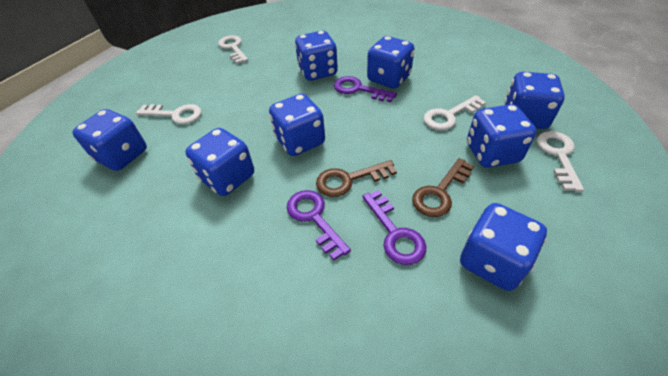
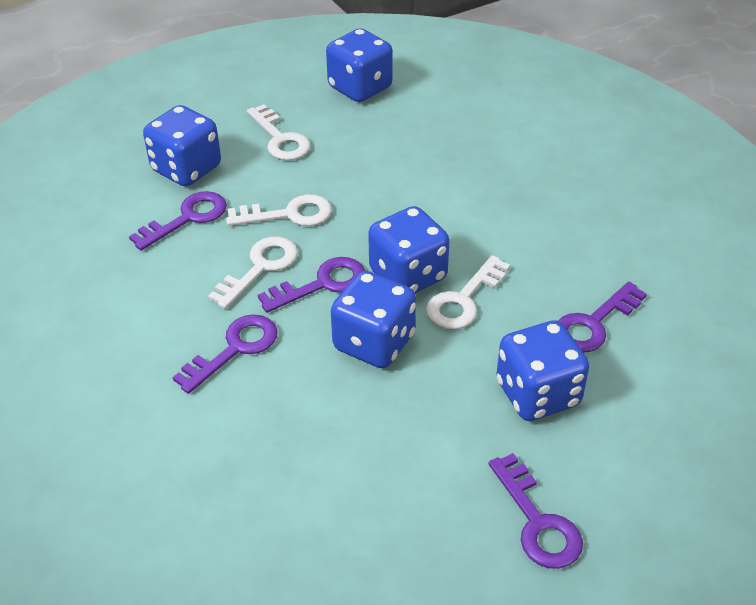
blue dice: [72,109,147,171] [185,128,254,196] [269,94,325,156] [295,31,338,81] [367,36,414,89] [460,203,547,291] [467,104,537,168] [504,72,565,129] = 8 -> [143,105,221,186] [326,28,393,102] [331,271,416,368] [368,206,450,293] [497,320,589,421] = 5
brown key: [316,160,397,197] [412,158,474,217] = 2 -> none = 0
purple key: [287,190,351,260] [334,76,397,102] [362,190,426,265] = 3 -> [129,191,227,251] [172,314,278,394] [258,257,365,313] [489,453,583,569] [558,282,647,353] = 5

